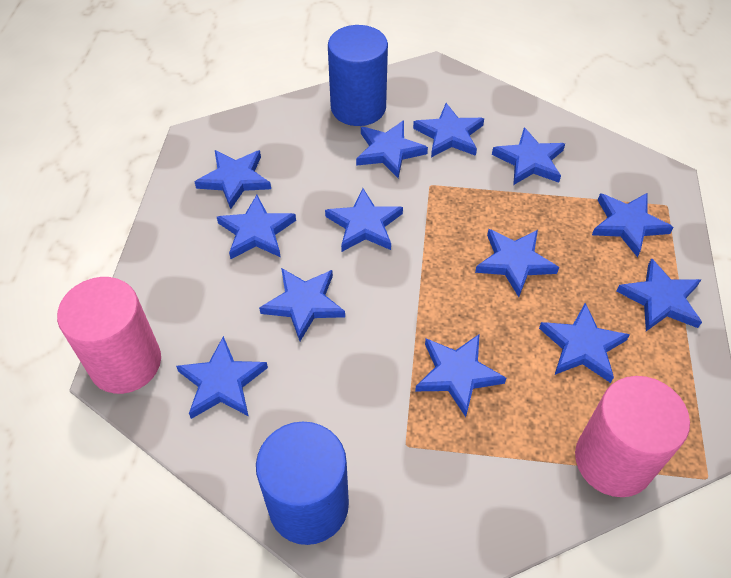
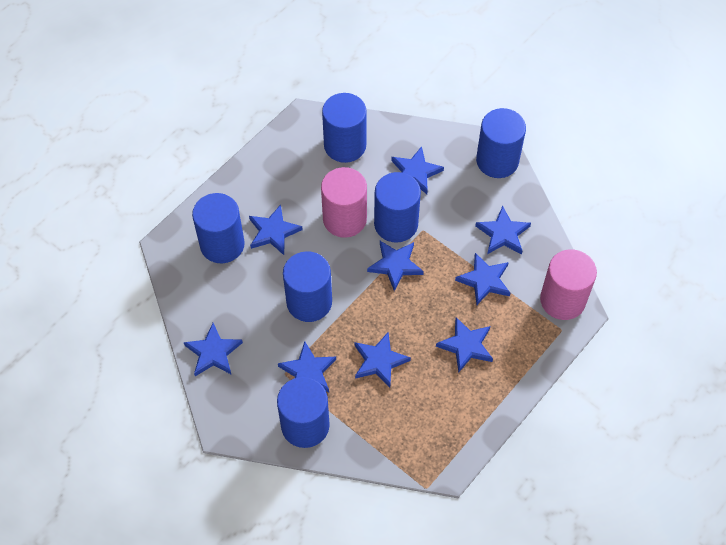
blue cylinder: [256,421,349,545] [328,25,388,126] = 2 -> [192,193,245,263] [277,377,330,448] [283,251,332,322] [322,93,367,163] [374,172,421,242] [476,108,526,178] = 6
blue star: [176,336,268,419] [195,150,271,209] [217,195,296,259] [259,268,345,341] [325,188,403,252] [356,120,428,178] [413,103,484,157] [415,334,506,417] [475,229,559,297] [492,127,565,185] [539,303,630,383] [592,193,673,257] [616,258,702,331] = 13 -> [184,323,243,376] [249,204,303,255] [278,341,336,392] [354,332,411,388] [367,241,424,291] [391,146,444,194] [436,317,493,372] [455,253,510,305] [475,206,531,254] = 9

